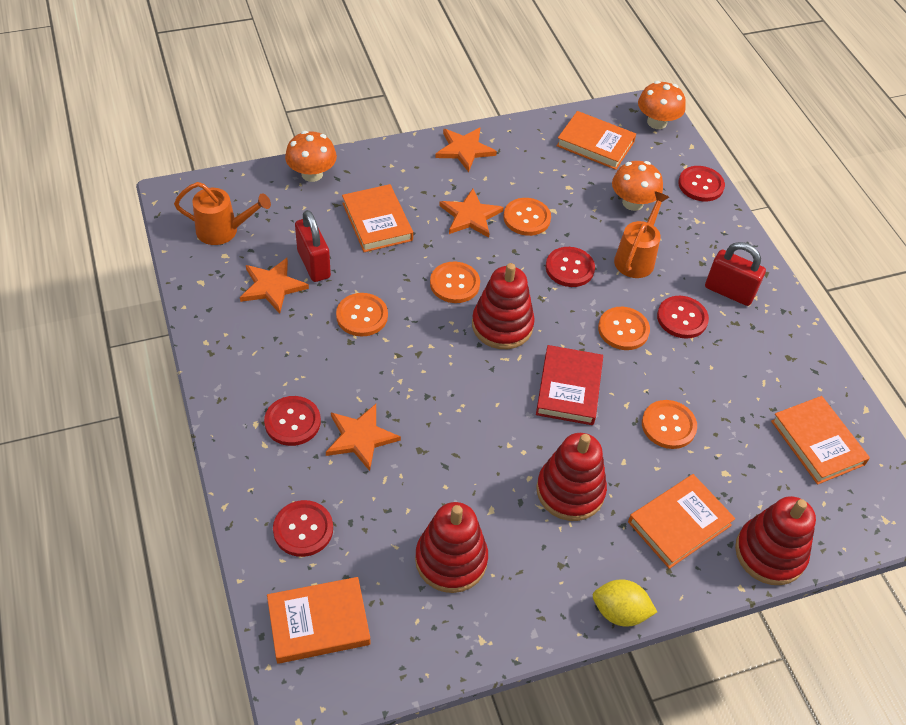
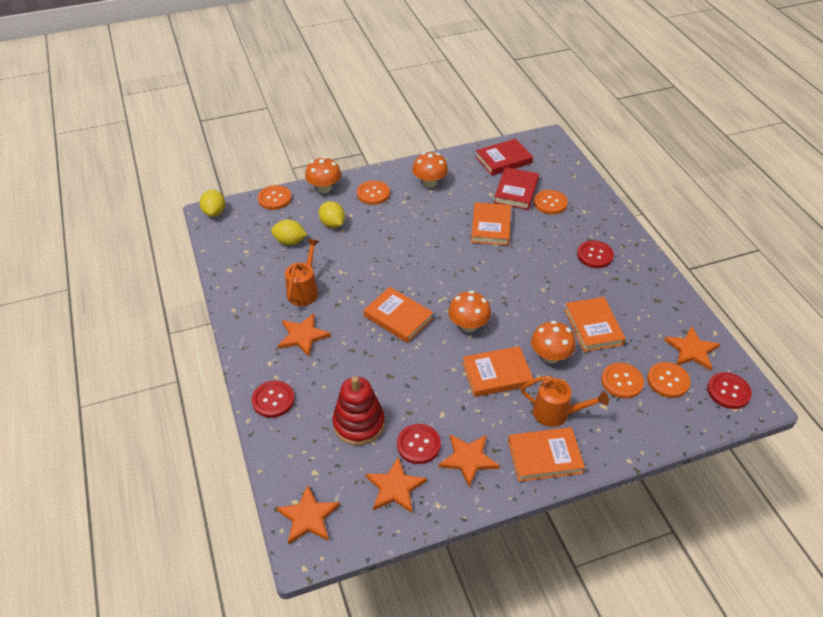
orange mushroom: [285,131,337,182] [612,161,663,211] [638,81,686,129] = 3 -> [305,157,341,193] [412,152,448,188] [448,291,491,332] [531,321,576,363] = 4
orange star: [240,258,309,314] [326,404,401,471] [435,128,497,172] [439,189,504,238] = 4 -> [276,485,340,545] [278,313,331,357] [366,457,427,513] [438,434,500,488] [664,326,720,371] = 5
red book: [536,345,603,425] = 1 -> [475,139,533,176] [494,167,539,210] = 2
red button: [264,396,321,446] [273,500,333,557] [546,247,595,287] [657,296,709,339] [678,166,725,202] = 5 -> [252,381,294,418] [397,424,441,464] [577,240,614,268] [707,372,752,409] = 4
red padlock: [295,210,331,282] [705,242,766,306] = 2 -> none = 0
red stacking toy: [415,502,488,593] [472,263,535,349] [536,433,607,521] [735,496,816,585] = 4 -> [332,376,385,445] = 1
yellow lemon: [593,579,657,627] = 1 -> [200,190,225,217] [271,220,307,245] [318,201,345,228] = 3

